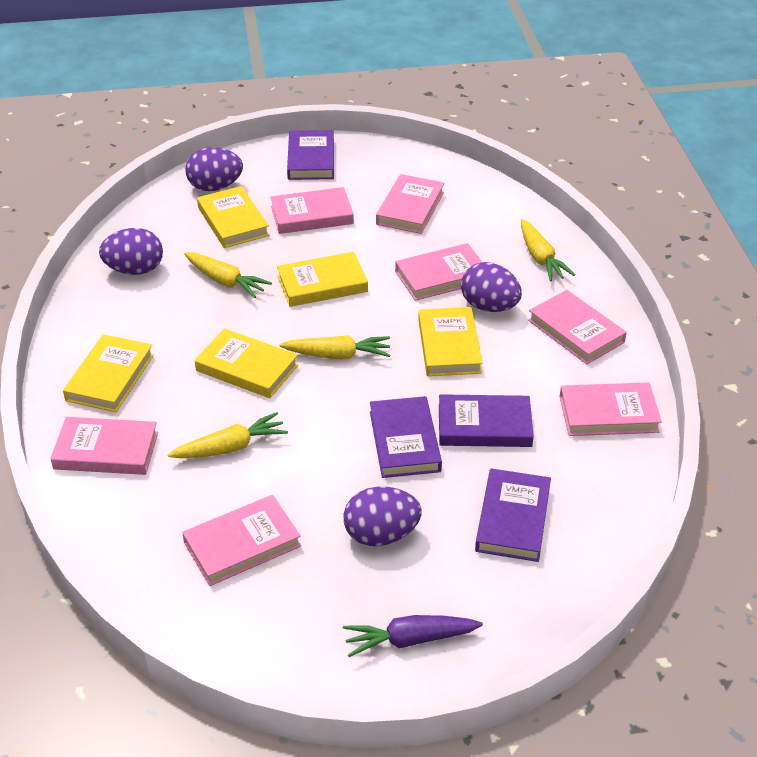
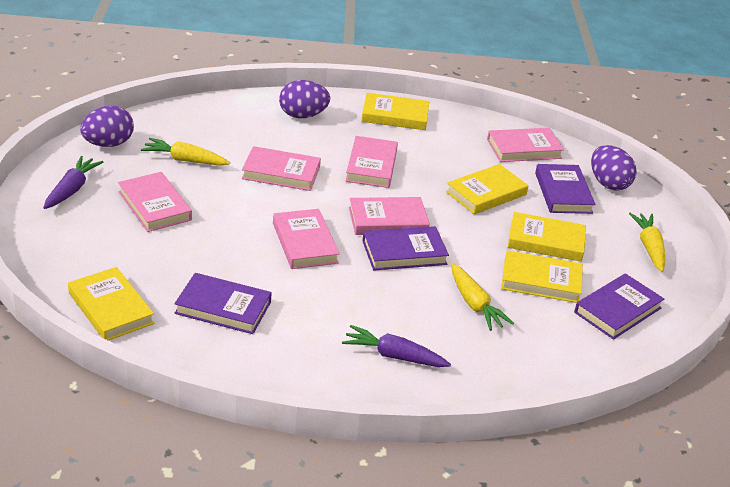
pink book: [50,417,158,475] [182,495,301,586] [270,187,354,234] [376,174,444,234] [395,243,482,301] [528,290,627,364] [560,382,662,436] = 7 -> [118,172,192,232] [242,146,321,191] [273,209,340,269] [346,136,398,188] [349,197,430,235] [487,128,564,162] = 6
purple carrot: [343,615,483,657] = 1 -> [43,156,103,209] [342,325,451,367] = 2
purple egg: [99,228,163,275] [185,147,243,191] [344,487,422,546] [461,262,522,312] = 4 -> [80,106,134,147] [279,80,330,118] [591,145,637,191] = 3
yellow carrot: [168,412,288,458] [184,252,272,298] [279,335,390,359] [521,219,575,281] = 4 -> [141,138,230,166] [451,263,514,331] [629,213,665,272] = 3

